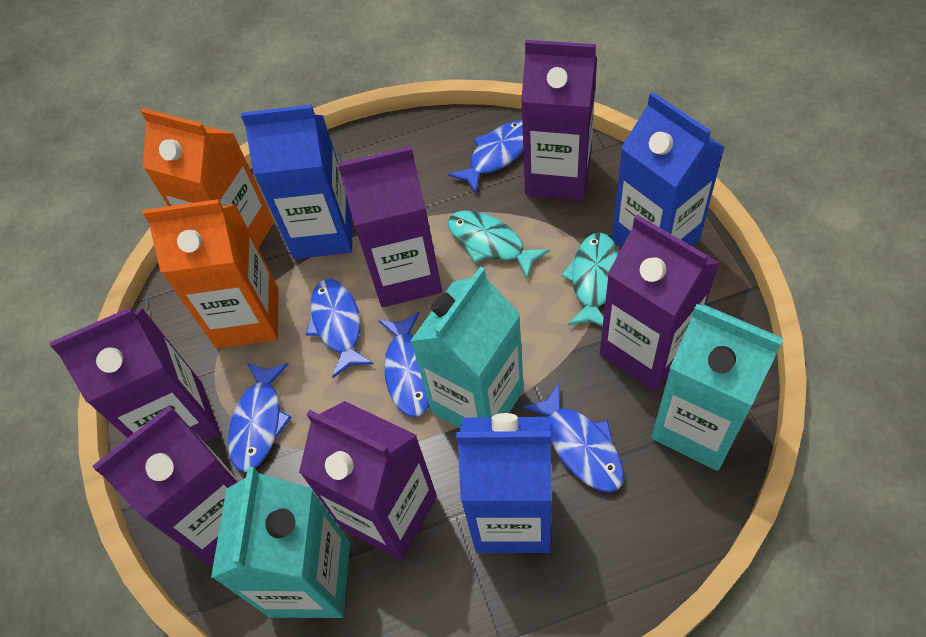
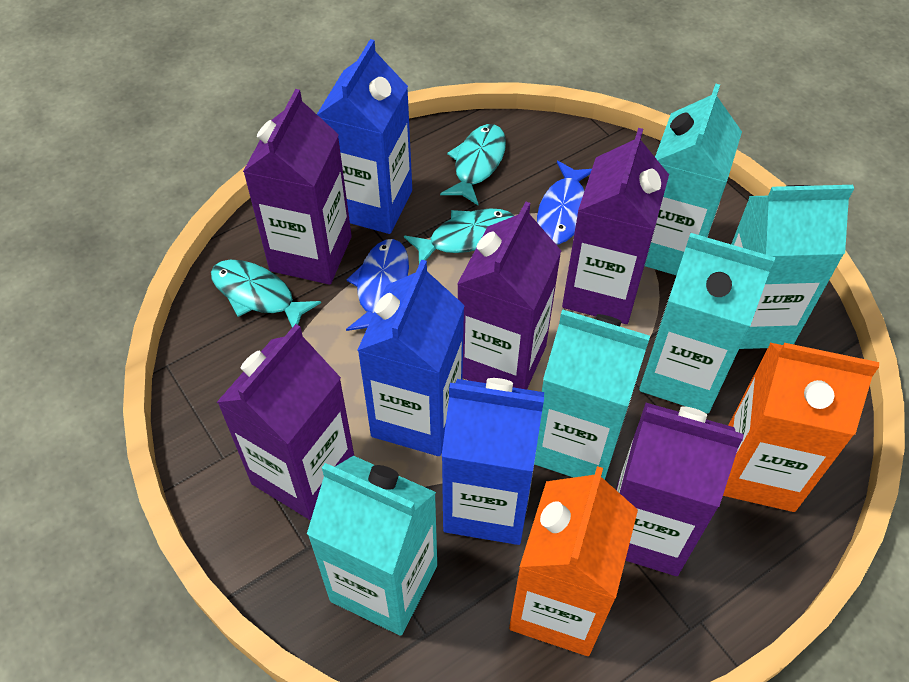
blue fish: [228,363,292,472] [306,279,373,378] [378,312,430,417] [448,120,523,193] [523,383,624,493] = 5 -> [346,239,409,331] [537,161,592,244] = 2
purple carton: [50,307,220,442] [92,405,239,566] [299,401,437,560] [338,146,442,307] [521,40,597,200] [600,215,719,392] = 6 -> [217,324,354,520] [243,89,352,285] [457,201,561,389] [562,128,669,324] [616,403,744,576] = 5
turquoise carton: [211,467,350,618] [410,266,524,429] [651,304,783,471] = 3 -> [307,456,437,636] [534,310,650,480] [639,233,775,413] [644,84,742,276] [731,185,854,349] = 5
turquoise fish: [448,210,550,278] [561,232,618,327] = 2 -> [211,260,321,327] [404,208,514,264] [440,124,506,205] = 3

